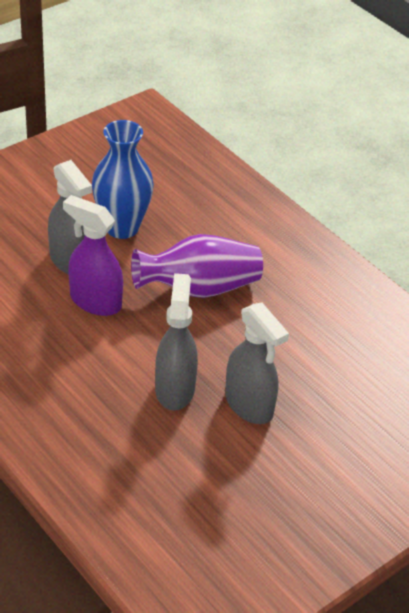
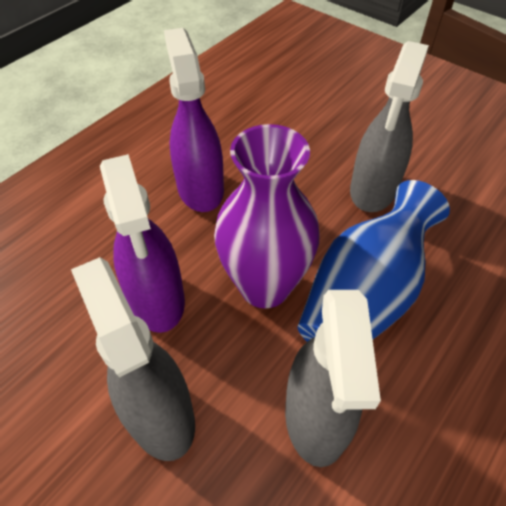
purple spray bottle: [63,195,123,316] = 1 -> [100,154,185,333] [164,28,224,212] = 2

